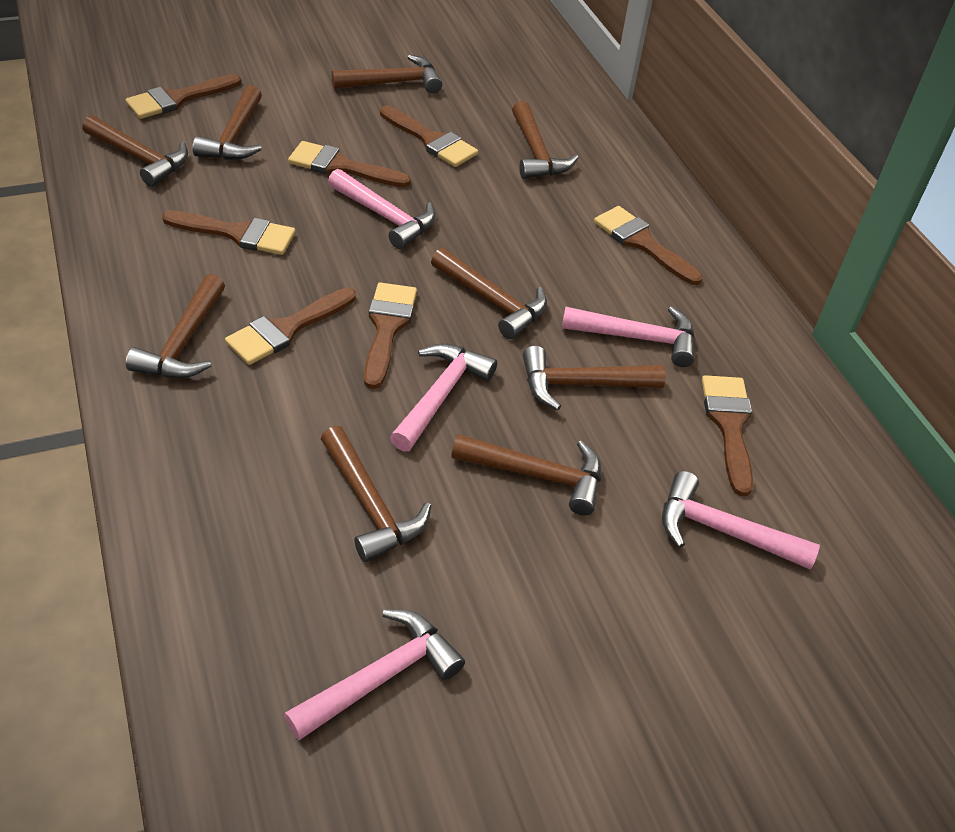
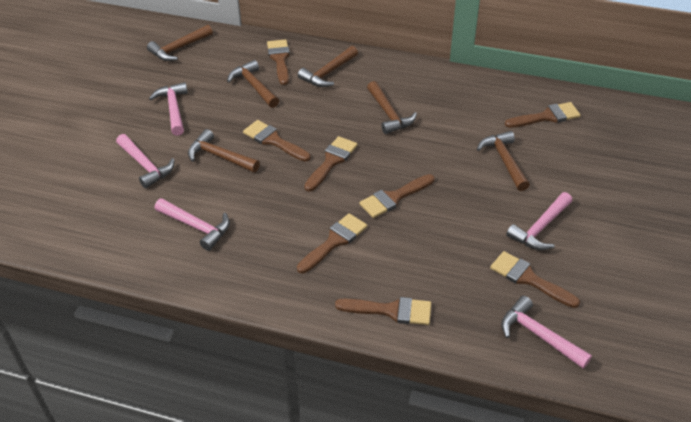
brown hammer: [82,115,188,187] [126,274,225,378] [193,85,262,160] [321,426,431,562] [331,55,442,93] [431,248,547,339] [451,434,601,515] [512,101,579,179] [523,346,666,410] = 9 -> [147,25,213,61] [188,129,260,172] [227,60,279,108] [298,46,358,87] [367,81,417,134] [477,131,530,191] = 6

